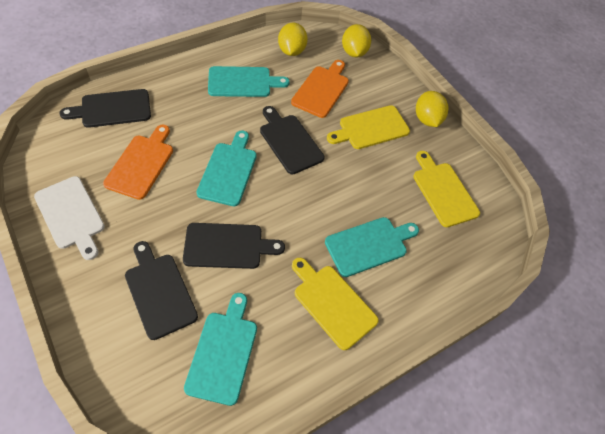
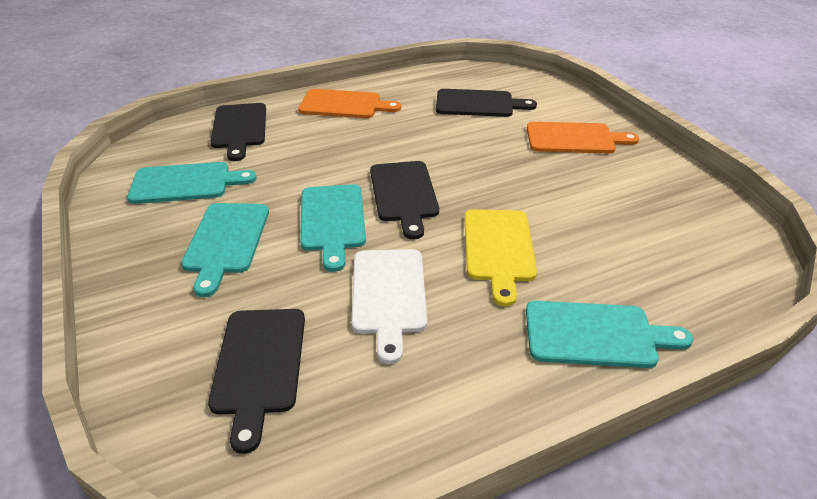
yellow cutting board: [292,258,379,350] [327,105,410,149] [413,151,480,227] = 3 -> [464,209,537,306] = 1
yellow lemon: [278,23,308,56] [342,24,371,57] [416,91,448,127] = 3 -> none = 0

